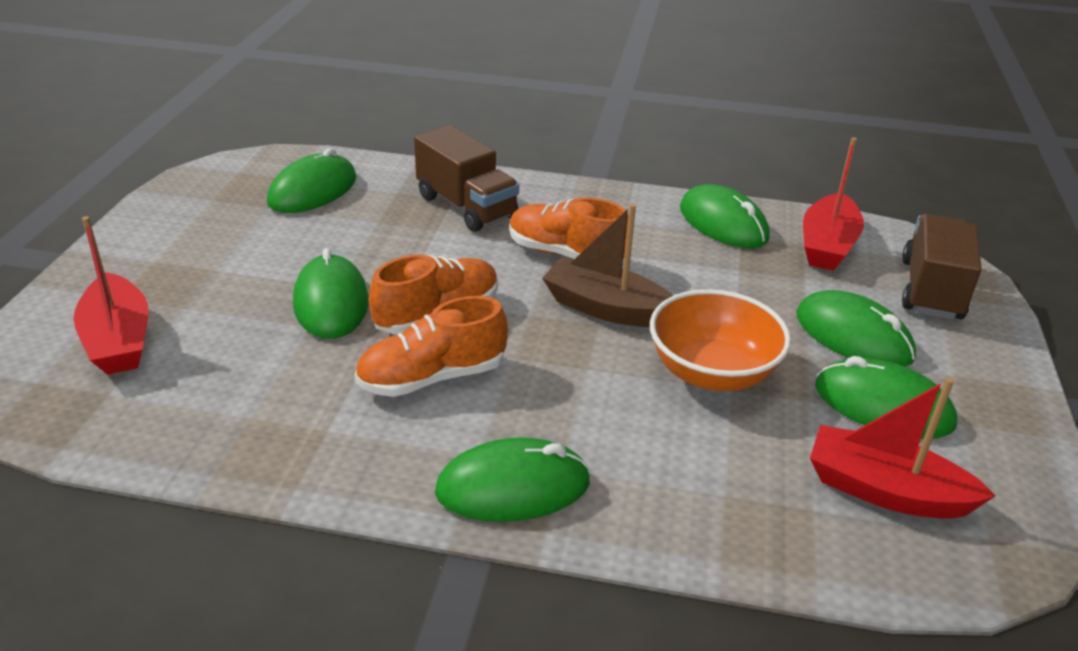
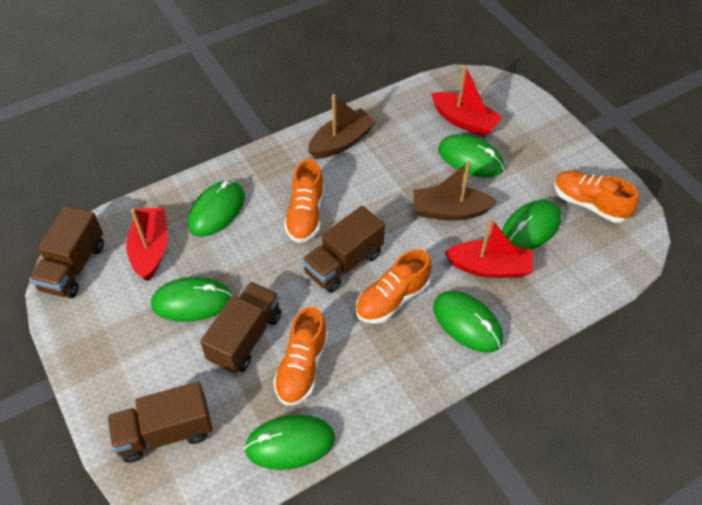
brown boat: [542,204,674,327] = 1 -> [308,94,376,159] [414,161,497,221] = 2
brown truck: [414,125,519,232] [902,214,982,320] = 2 -> [29,206,104,298] [107,382,213,463] [200,282,281,374] [302,206,385,293] = 4
orange bowl: [650,289,791,391] = 1 -> none = 0
orange shoe: [355,296,508,397] [369,255,498,335] [509,197,629,262] = 3 -> [273,307,328,406] [284,159,324,243] [355,249,432,324] [554,170,639,223] = 4

